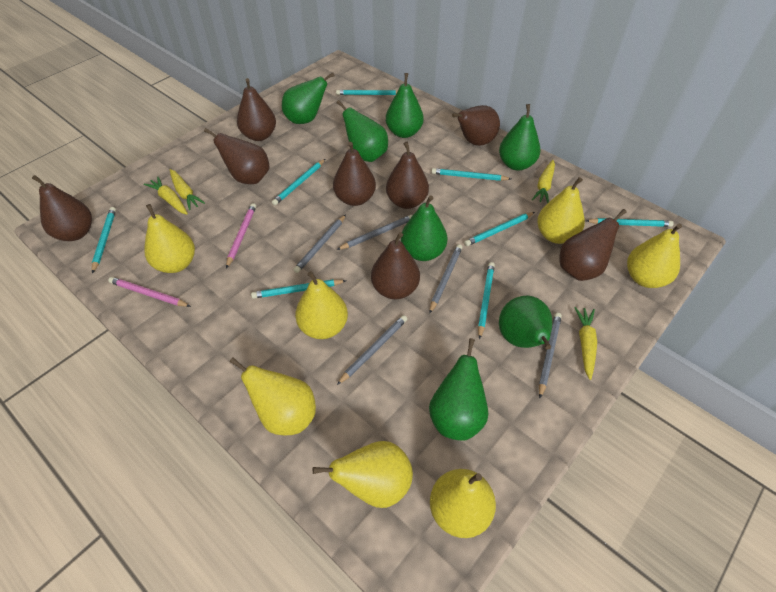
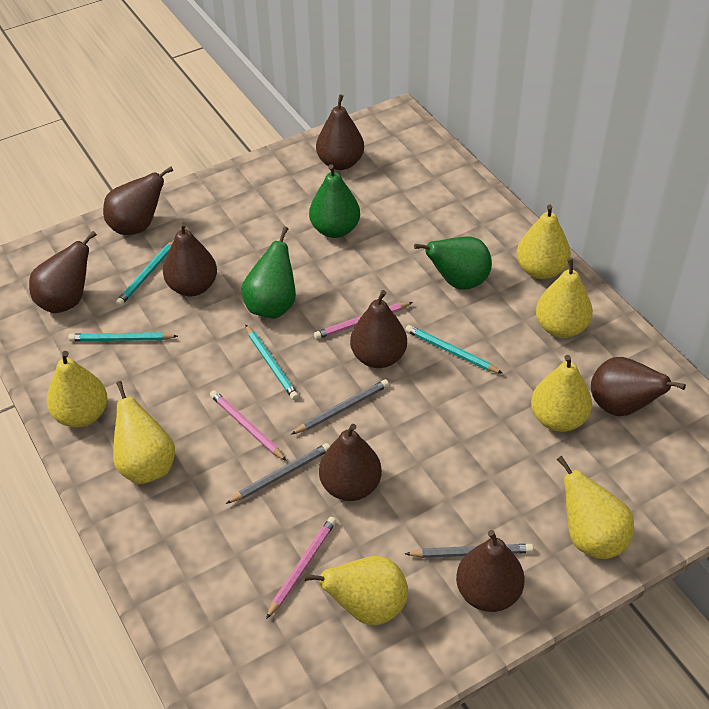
green pear: [282,73,335,124] [337,100,388,162] [386,73,424,138] [401,195,447,261] [429,338,488,441] [499,104,541,170] [499,296,553,350] = 7 -> [241,227,296,319] [309,164,360,238] [414,236,492,290] = 3
grey pencil: [294,215,346,273] [337,215,413,250] [337,315,407,385] [429,244,462,314] [539,313,562,398] = 5 -> [226,443,330,504] [291,379,389,435] [405,544,533,558] = 3
pink pencil: [108,277,191,307] [226,203,256,268] = 2 -> [210,390,287,461] [266,517,336,619] [314,302,413,339] = 3
turquoise pencil: [92,207,116,274] [251,279,347,299] [272,159,325,205] [336,90,398,95] [432,168,511,181] [464,212,535,246] [478,262,495,339] [586,218,674,227] = 8 -> [69,332,178,341] [116,240,174,306] [245,325,299,400] [405,325,503,374] = 4
yellow carrot: [144,176,188,215] [170,169,205,210] [532,160,555,204] [574,307,597,380] = 4 -> none = 0

